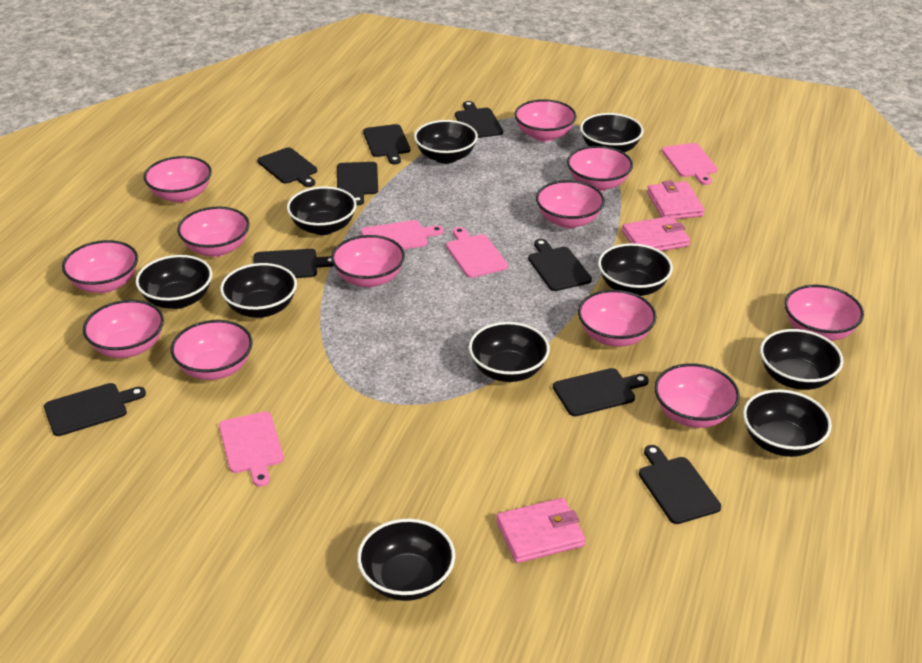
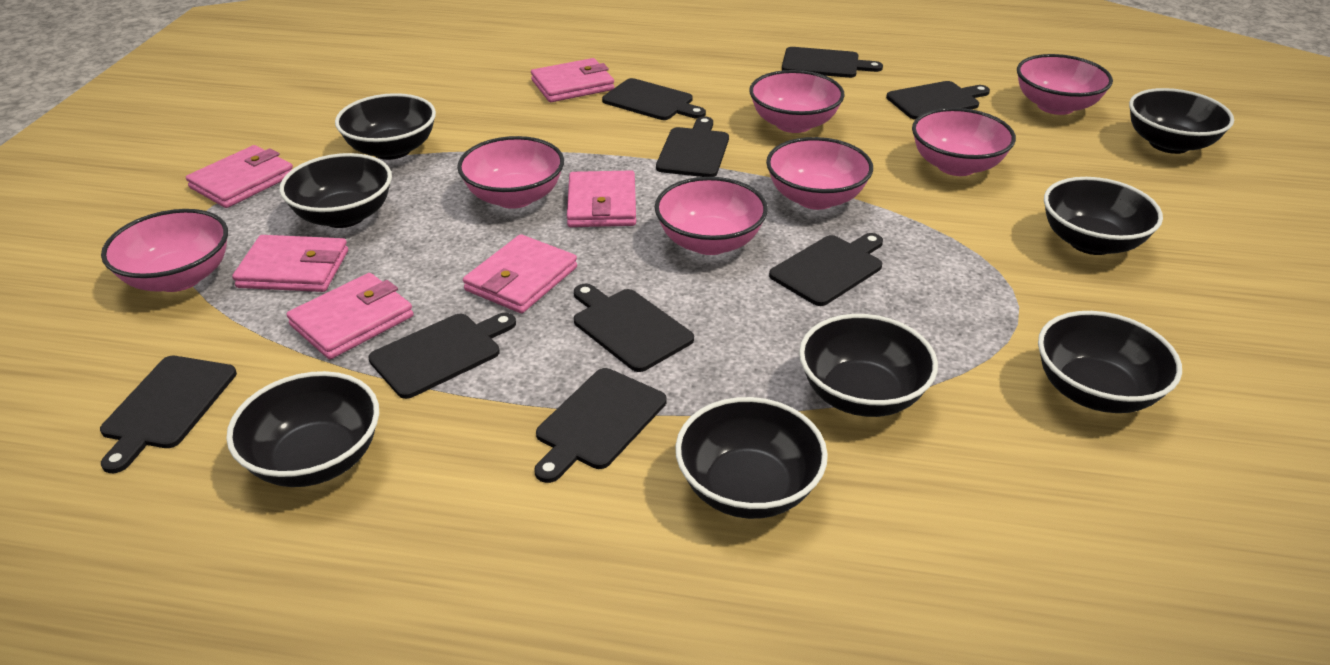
black bowl: [136,255,212,309] [220,263,297,318] [287,186,357,235] [357,519,455,601] [414,120,478,164] [469,322,550,382] [580,113,644,153] [598,243,673,296] [743,389,832,457] [760,329,843,390] = 10 -> [226,371,379,487] [280,153,392,228] [335,93,436,160] [675,397,828,519] [799,314,938,417] [1038,311,1182,413] [1044,177,1163,255] [1129,88,1234,154] = 8
pink bowl: [62,240,138,293] [83,300,164,358] [144,156,212,203] [171,320,253,380] [177,206,250,257] [331,235,405,287] [514,99,577,142] [536,180,605,228] [567,146,633,191] [578,290,657,347] [654,363,740,428] [784,285,864,341] = 12 -> [101,209,228,292] [457,136,564,209] [655,177,768,255] [749,70,845,133] [766,137,873,210] [912,108,1016,176] [1017,54,1113,115] = 7
pink cutting board: [219,412,284,487] [361,220,444,250] [446,227,508,278] [662,143,717,185] = 4 -> none = 0
pink wallet: [496,498,586,563] [622,216,690,251] [647,180,705,219] = 3 -> [186,145,293,208] [232,235,348,292] [286,273,414,359] [463,234,577,313] [531,58,615,102] [567,170,636,227] = 6

